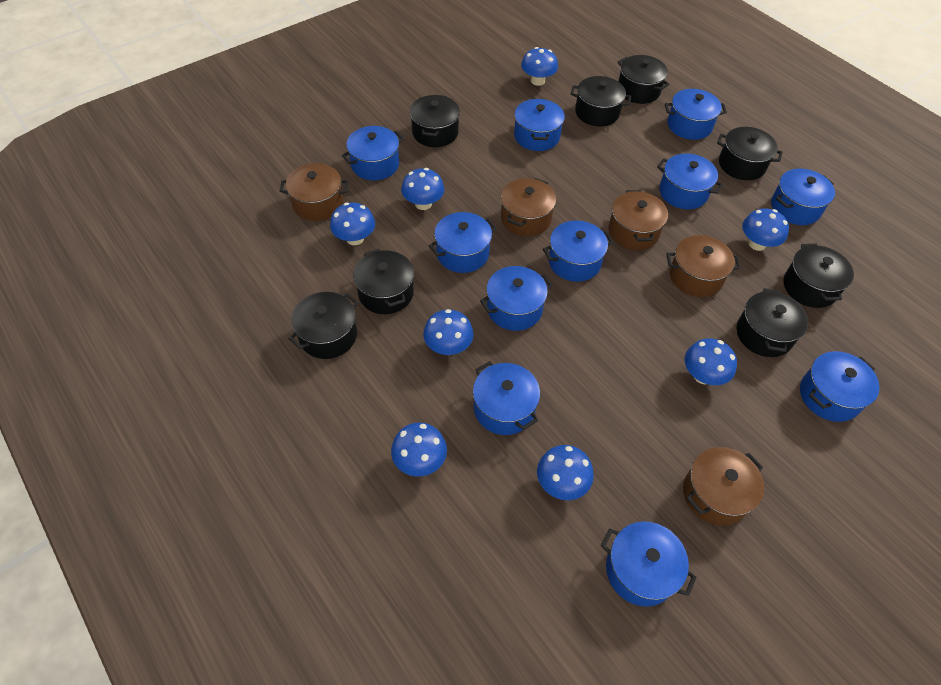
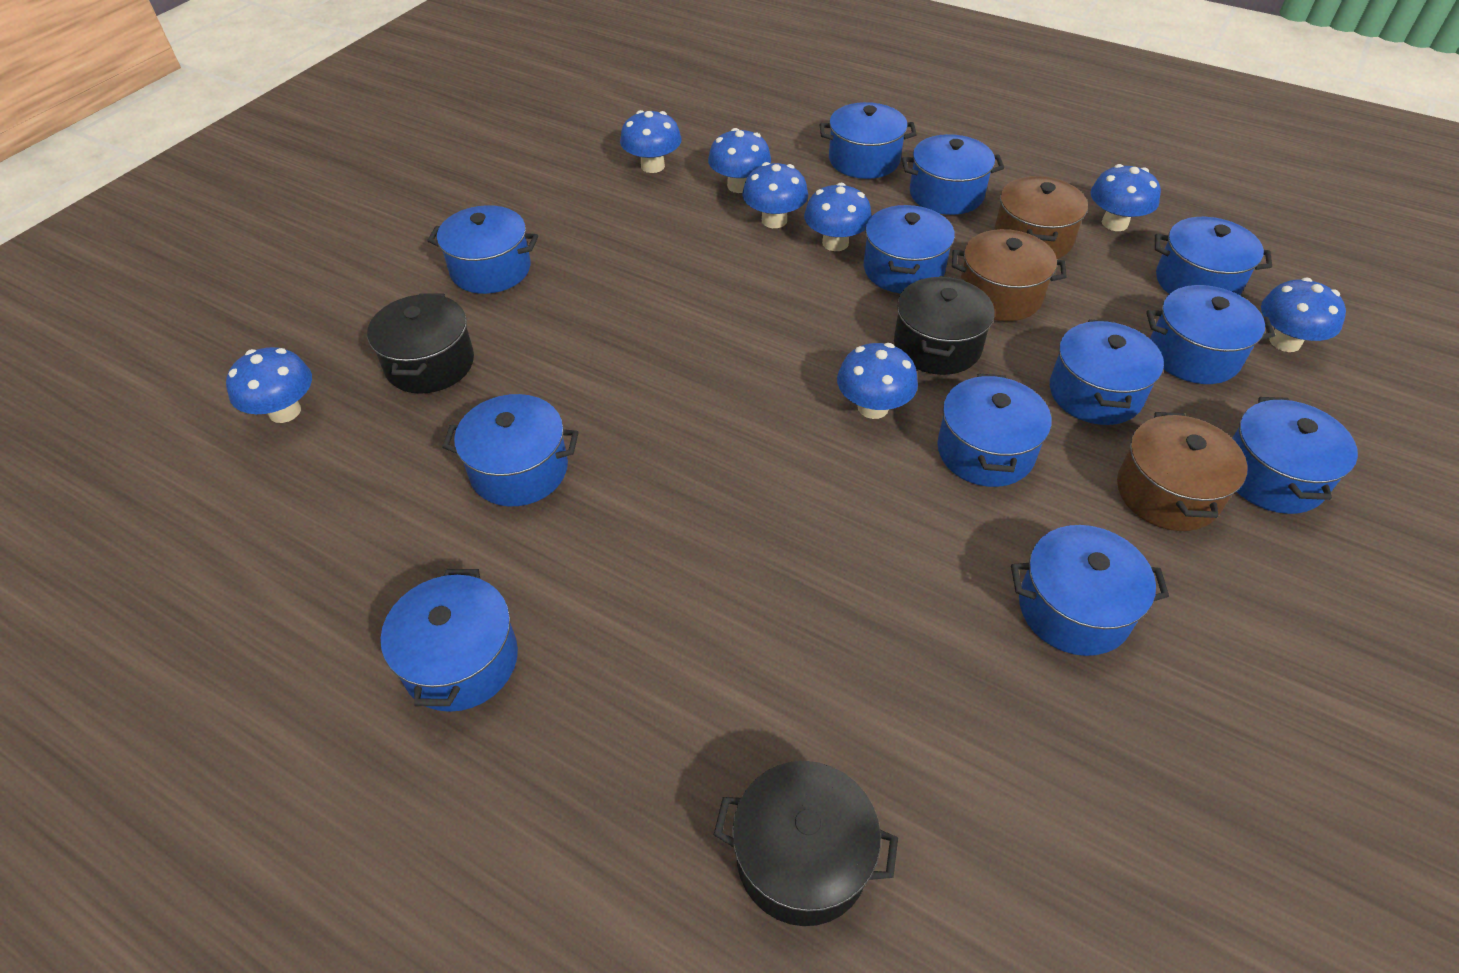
black pot: [289,292,359,359] [353,249,414,314] [410,95,460,147] [570,76,631,126] [618,55,670,104] [717,127,783,180] [736,288,808,357] [784,244,854,308] = 8 -> [367,293,474,394] [714,761,898,926] [894,276,994,375] = 3
blue pot: [342,126,404,181] [429,212,497,273] [473,361,540,435] [480,266,553,331] [514,99,565,151] [543,220,613,282] [601,522,696,607] [657,154,723,209] [665,89,727,140] [771,169,835,225] [800,351,879,422] = 11 -> [381,569,518,712] [427,205,538,294] [442,394,578,506] [819,102,917,179] [863,205,955,293] [902,134,1004,215] [937,373,1052,487] [1011,525,1169,656] [1050,319,1164,425] [1146,285,1275,384] [1155,217,1272,295] [1232,397,1358,514] = 12
brown pot: [280,163,349,221] [501,178,556,236] [608,190,668,250] [667,235,741,297] [683,447,764,526] = 5 -> [952,229,1067,321] [994,176,1088,259] [1117,412,1248,531] = 3

